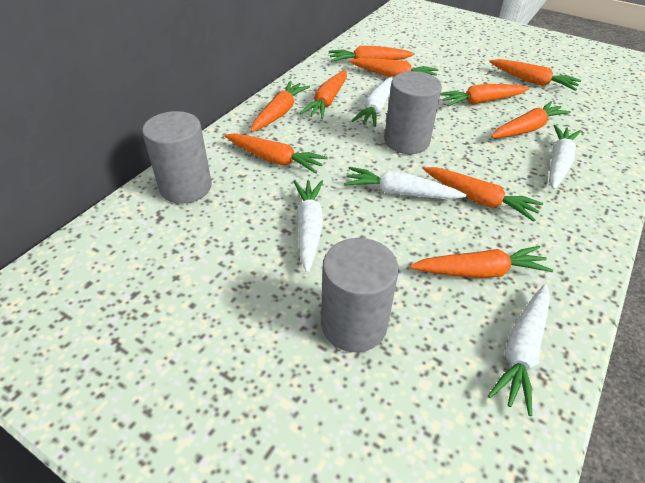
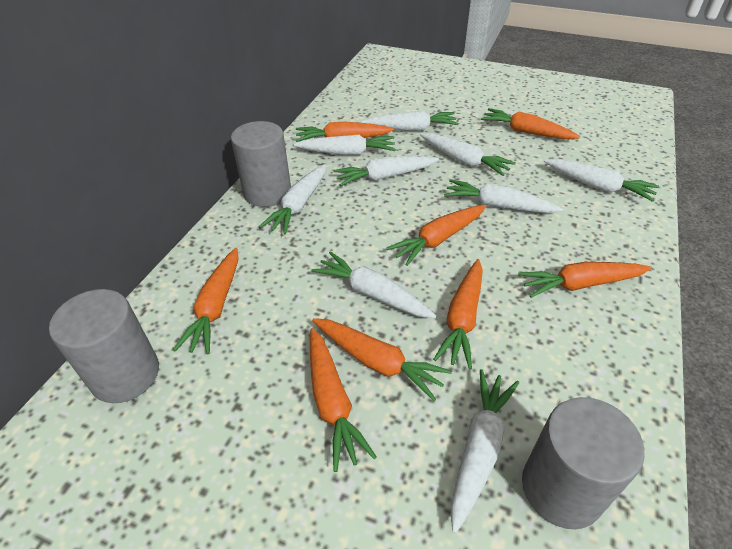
orange carrot: [224,133,328,174] [250,81,310,132] [300,70,347,119] [329,46,415,62] [349,58,438,77] [410,246,553,278] [423,167,543,222] [440,84,529,106] [489,59,581,91] [491,101,571,138] = 10 -> [173,248,239,354] [296,122,394,142] [310,328,376,472] [312,318,452,401] [386,205,486,266] [433,259,483,370] [481,108,580,140] [518,262,652,298] = 8
white carrot: [293,180,323,273] [344,167,466,199] [352,76,394,127] [488,284,550,416] [549,125,581,190] = 5 -> [259,164,326,234] [294,135,396,155] [312,251,436,318] [333,156,439,186] [361,111,459,131] [420,133,516,176] [444,179,563,213] [450,369,519,534] [544,159,659,202] = 9

